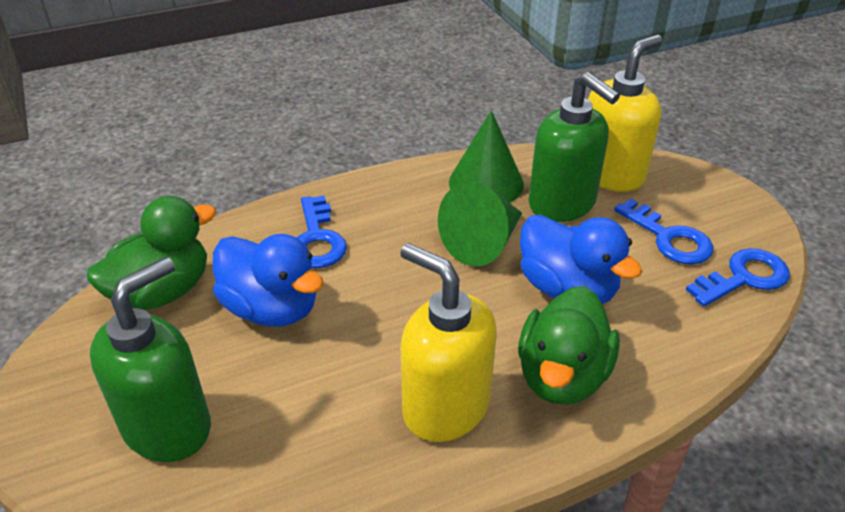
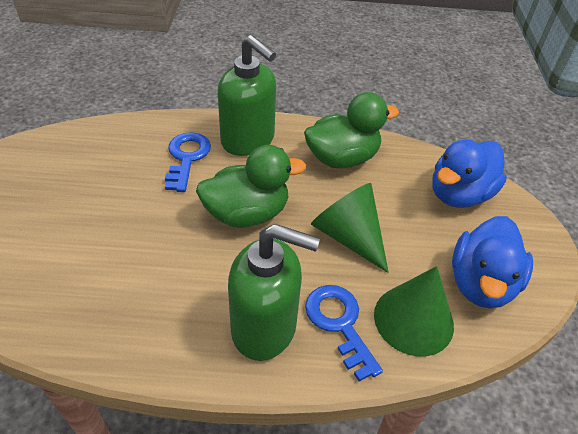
blue key: [297,196,347,268] [614,199,713,265] [686,248,790,306] = 3 -> [165,132,211,192] [305,285,383,381] = 2
yellow soap dispenser: [400,243,497,442] [588,35,662,192] = 2 -> none = 0

